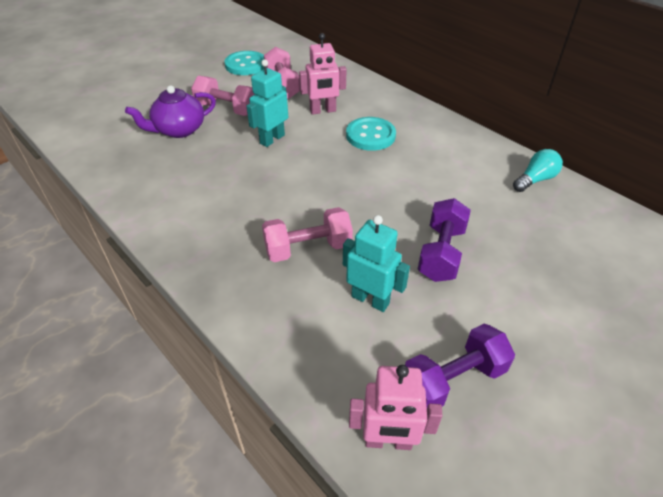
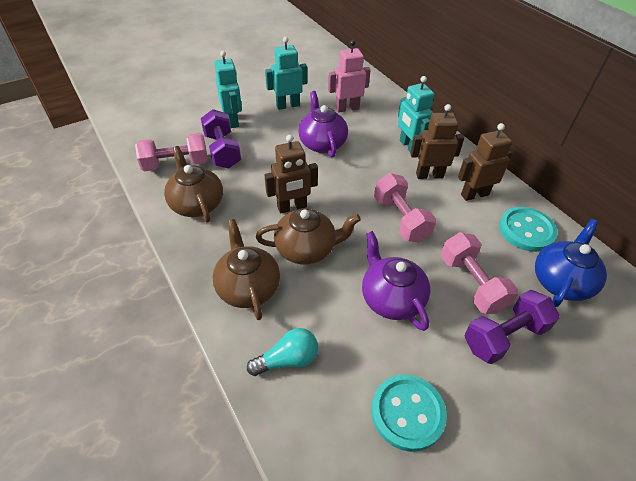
blue teapot: none = 0 -> [535,219,607,307] = 1
brown robot: none = 0 -> [265,135,318,214] [410,104,464,179] [458,123,512,201] = 3
brown teapot: none = 0 -> [164,146,223,223] [213,219,280,320] [256,208,361,265] = 3
pink robot: [299,33,347,115] [349,365,443,450] = 2 -> [328,40,371,113] = 1
purple teapot: [125,86,216,138] = 1 -> [298,91,348,157] [362,231,430,331] = 2
turquoise robot: [246,59,288,147] [343,215,410,312] = 2 -> [214,51,242,128] [265,37,307,110] [398,76,435,152] = 3

